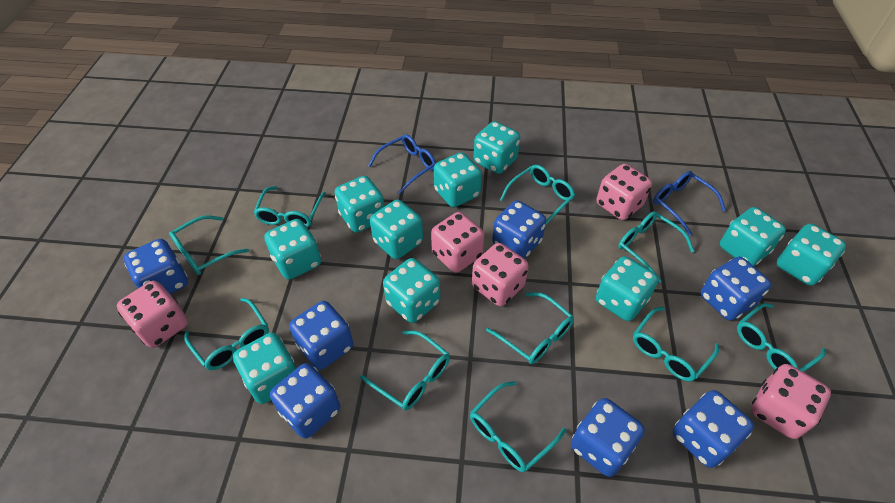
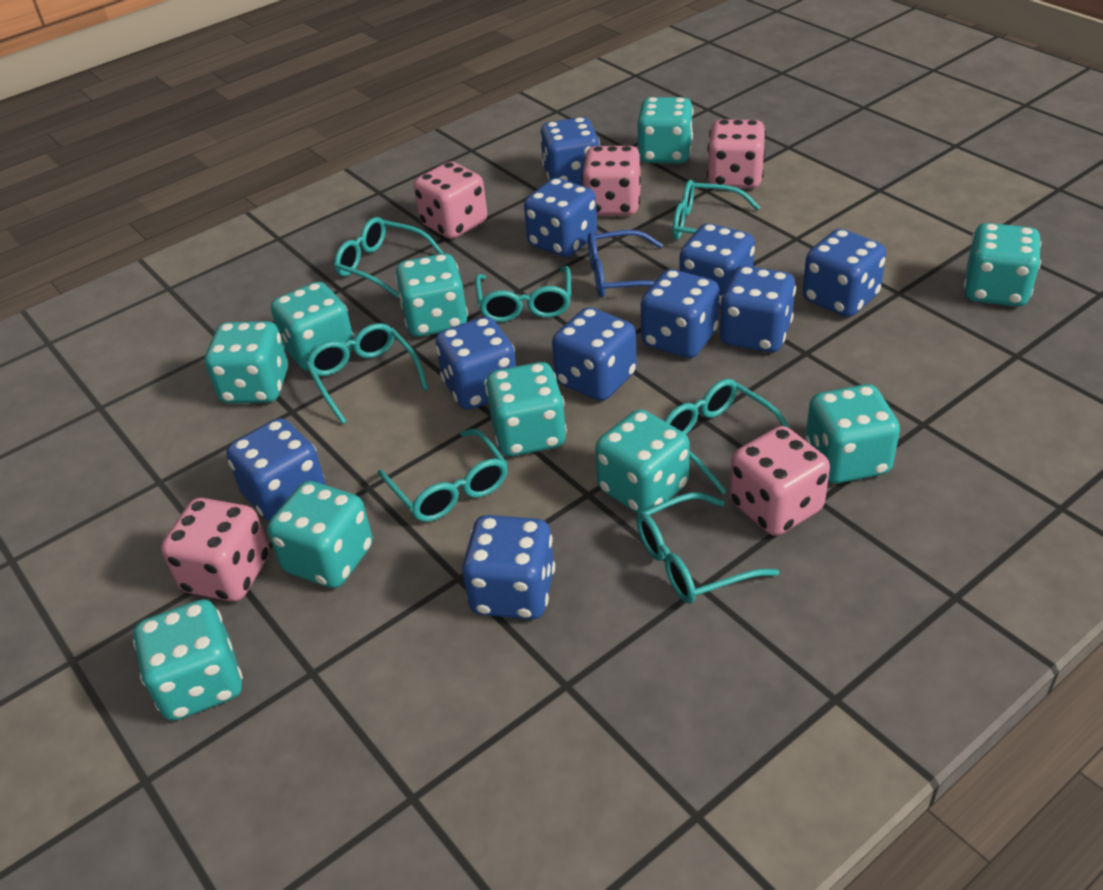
blue dice: [124,239,188,294] [270,363,340,439] [289,301,353,370] [492,200,546,259] [571,398,645,477] [673,390,754,468] [701,257,771,321] = 7 -> [226,418,326,521] [435,317,516,410] [462,515,555,620] [524,178,597,257] [540,117,600,185] [552,307,637,401] [641,269,720,358] [679,223,755,307] [720,266,796,352] [803,229,886,317] = 10
blue glasses: [368,134,436,194] [653,171,726,236] = 2 -> [588,230,663,297] = 1
turquoise glasses: [169,215,249,275] [184,298,269,370] [254,186,326,228] [360,330,450,410] [470,381,566,472] [486,292,574,364] [500,165,575,226] [618,211,695,283] [633,307,719,382] [737,303,826,372] = 10 -> [305,323,428,424] [334,217,444,298] [378,429,508,522] [475,266,571,322] [636,493,779,604] [664,379,789,494] [672,180,760,240] = 7

